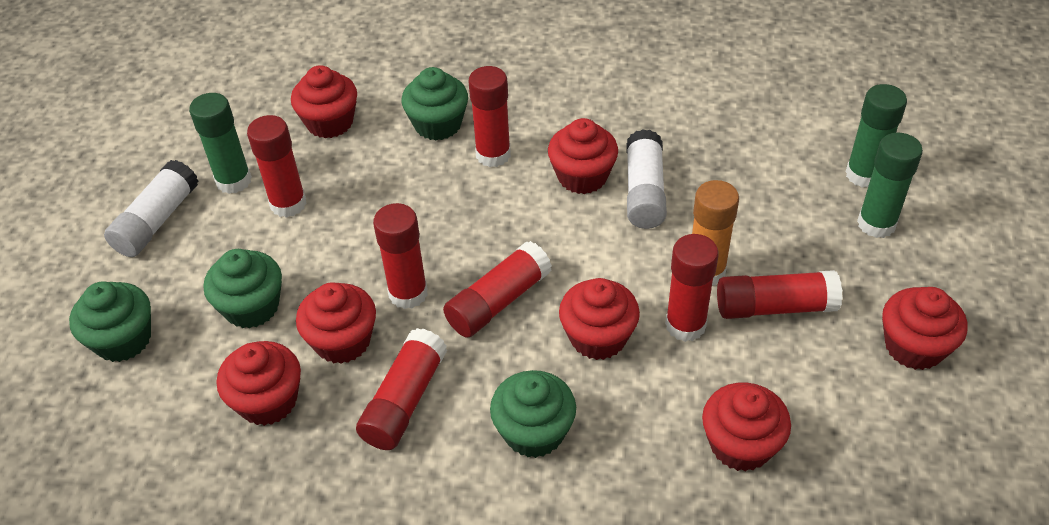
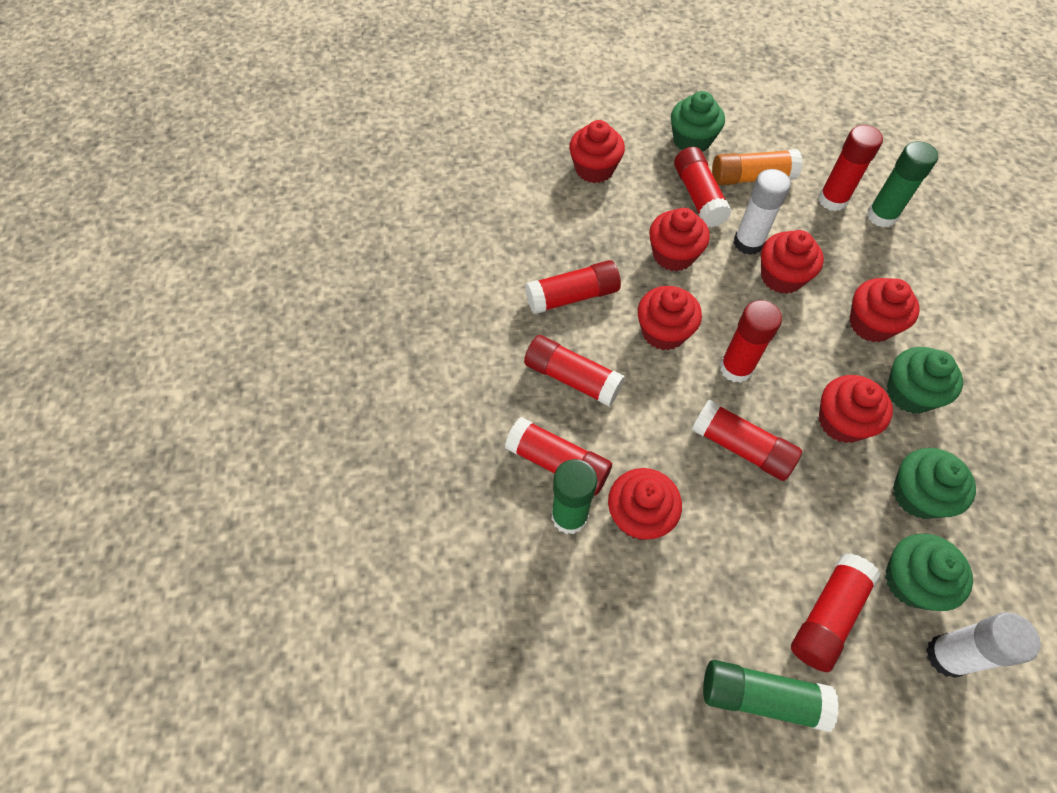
red glue stick: [247,115,307,218] [356,328,447,450] [373,203,428,309] [443,241,552,338] [468,66,511,167] [665,234,719,342] [717,270,842,319] = 7 -> [505,417,612,495] [524,335,625,407] [525,260,621,314] [674,147,732,227] [692,399,802,481] [720,300,782,383] [791,553,881,672] [819,125,883,211] = 8

